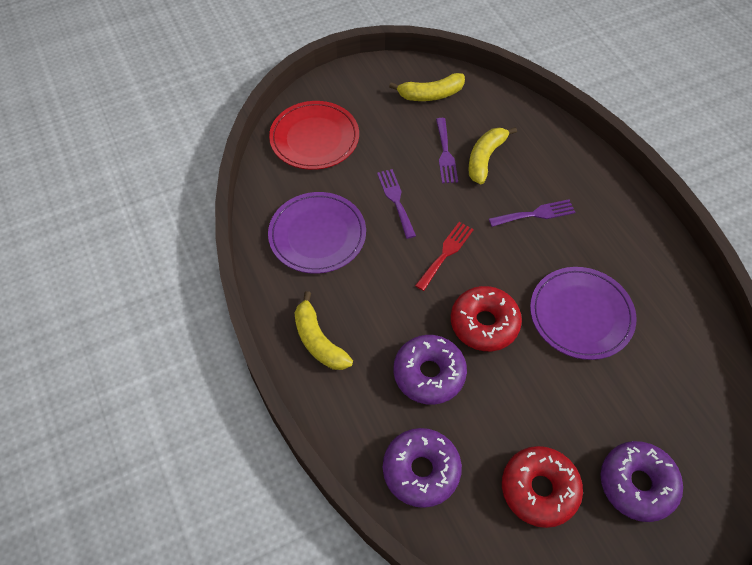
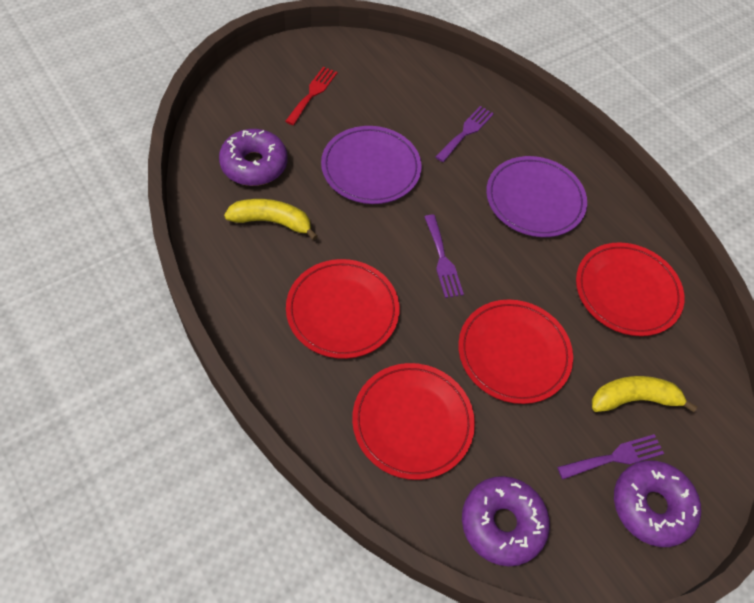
red donut: [451,286,522,351] [502,446,583,528] = 2 -> none = 0
red plate: [269,101,359,170] = 1 -> [286,259,399,359] [352,363,475,480] [458,299,573,404] [576,242,684,336] = 4
yellow banana: [294,291,353,370] [389,73,465,101] [468,127,517,184] = 3 -> [224,199,318,240] [592,376,697,412] = 2

